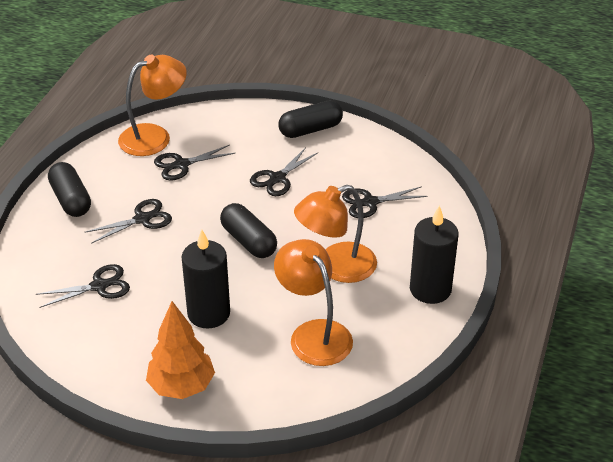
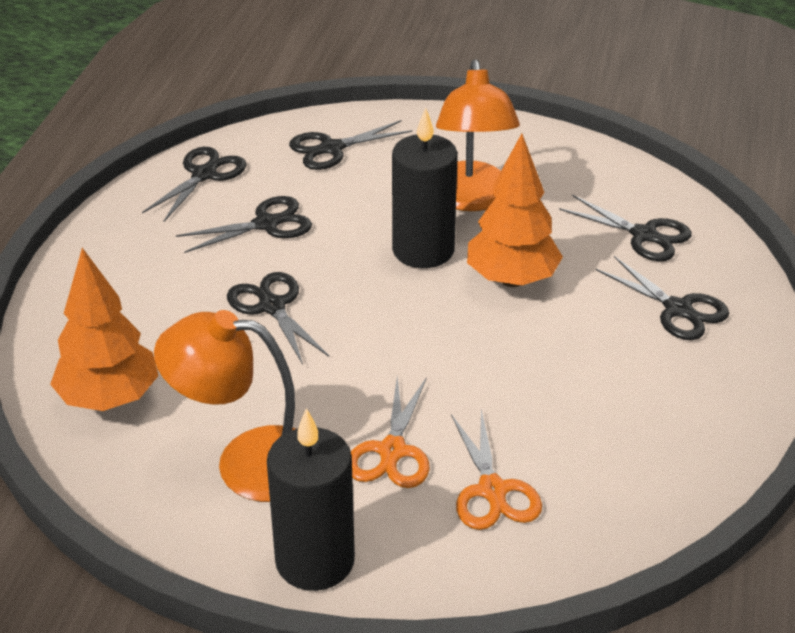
black capsule: [48,162,91,217] [220,203,277,258] [278,101,343,138] = 3 -> none = 0
black scissors: [36,264,130,308] [85,199,172,244] [154,145,236,181] [250,147,319,196] [342,186,427,218] = 5 -> [142,147,246,221] [176,196,312,253] [227,272,329,365] [289,120,412,170] [559,195,692,261] [596,256,729,340] = 6
orange lamp: [118,55,187,156] [274,239,353,366] [294,185,377,283] = 3 -> [154,310,296,502] [436,59,520,211] = 2
orange scissors: none = 0 -> [351,377,430,488] [451,410,542,530] = 2
orange tree: [146,301,215,399] = 1 -> [50,248,159,411] [467,133,563,287] = 2

